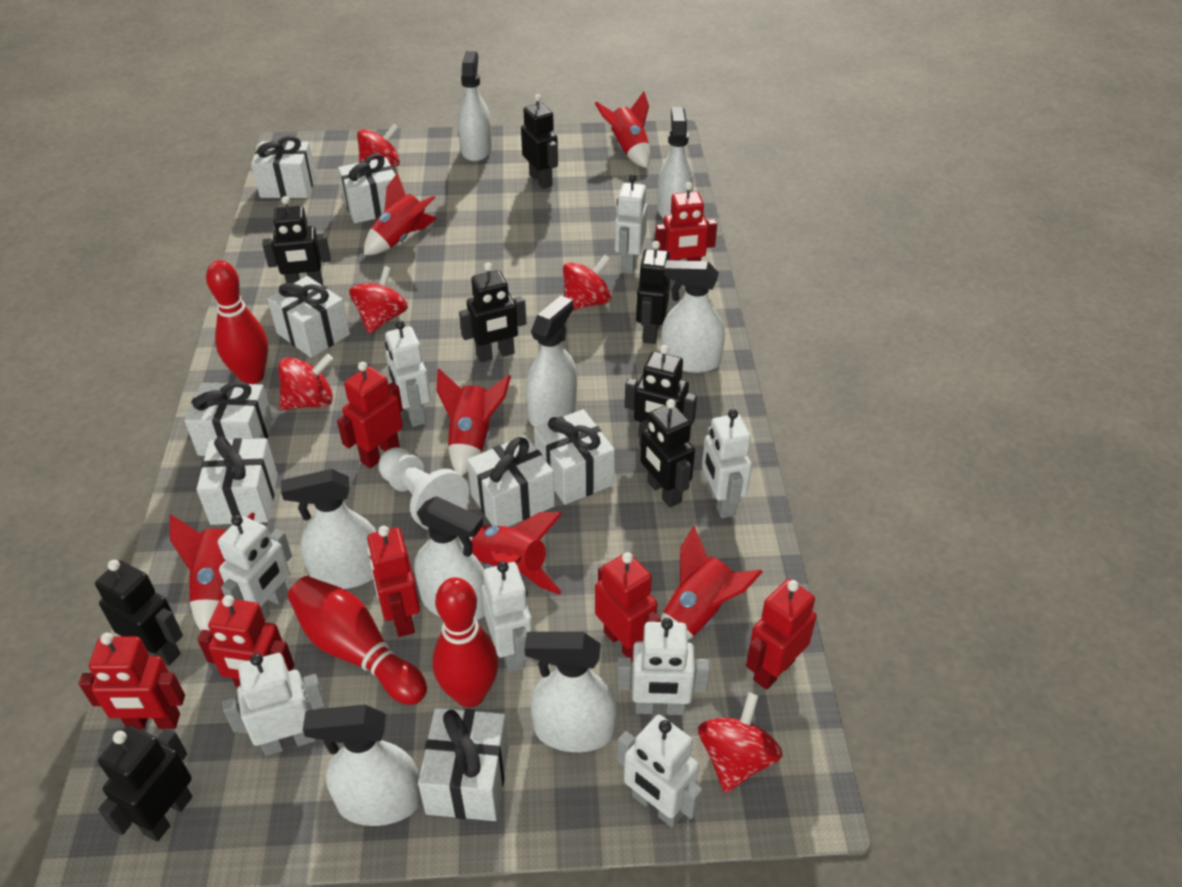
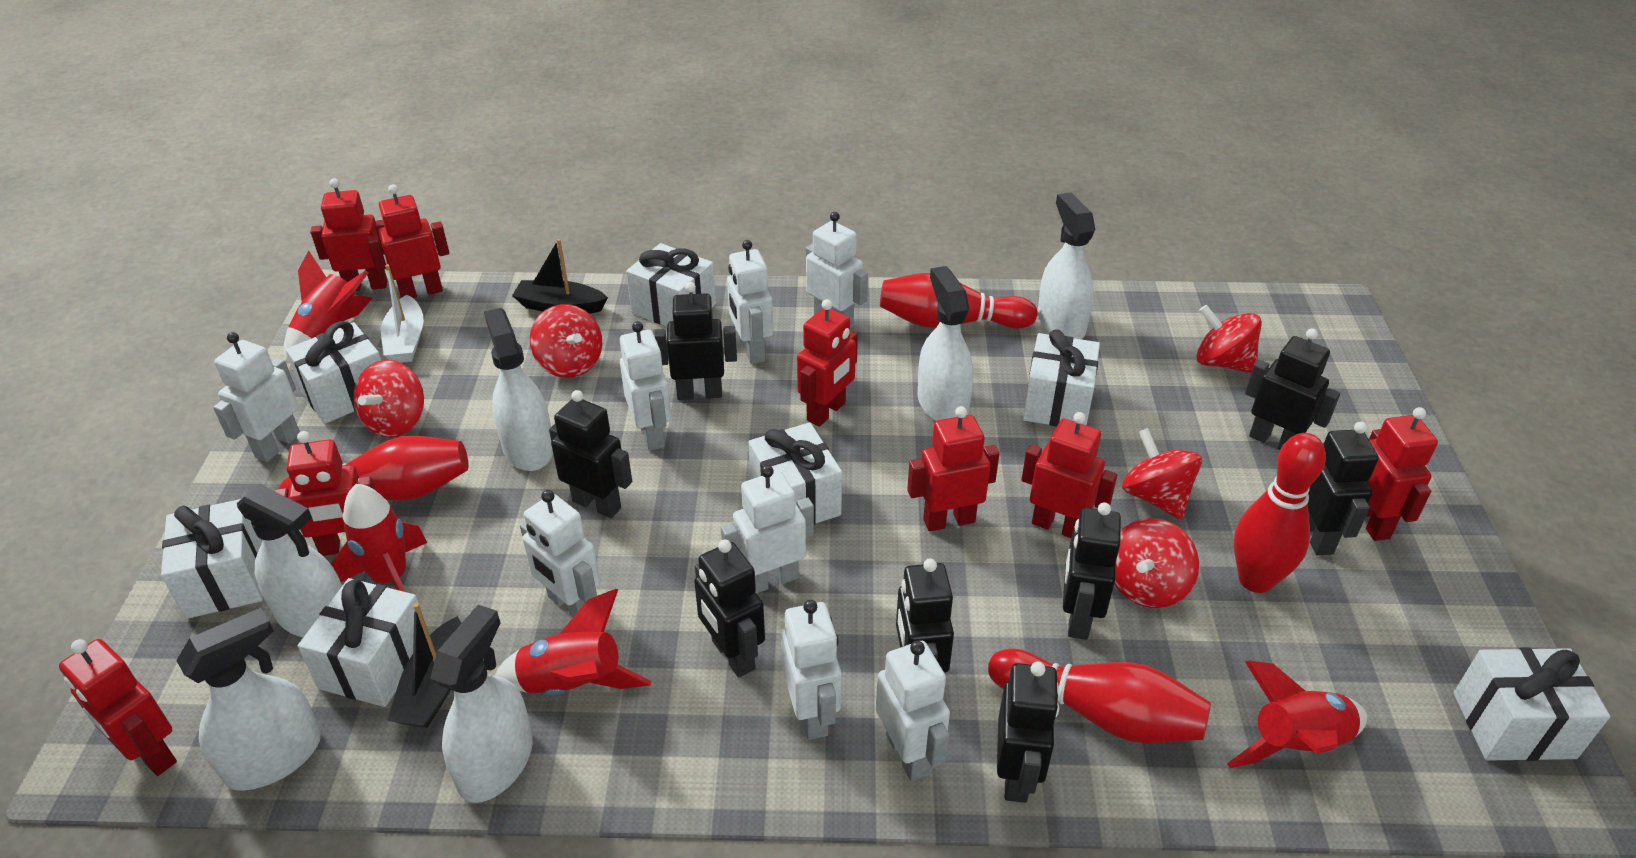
black boat: none = 0 -> [387,603,461,728] [512,239,608,314] = 2
red bowling pin: [206,260,268,384] [288,576,427,705] [432,577,498,708] = 3 -> [279,436,468,501] [880,273,1038,329] [988,649,1211,743] [1233,433,1326,593] = 4
red robot: [79,633,185,729] [197,595,294,688] [337,362,403,468] [367,526,420,637] [595,552,661,663] [655,182,717,261] [746,579,817,690] = 7 -> [59,639,177,776] [274,431,376,556] [310,178,388,291] [367,184,449,298] [797,299,858,427] [907,406,1000,532] [1021,412,1117,538] [1366,407,1438,541] = 8
red rocket: [170,513,255,631] [364,173,437,255] [437,369,511,476] [469,512,562,595] [595,91,650,168] [661,526,762,640] = 6 -> [284,250,372,363] [331,484,427,592] [495,589,651,695] [1227,661,1367,768] = 4
white boat: none = 0 -> [381,264,424,363] = 1
white gift: [184,381,273,456] [196,436,278,525] [251,136,316,198] [267,276,350,358] [338,154,395,223] [418,708,509,821] [467,435,555,527] [534,409,615,505] = 8 -> [161,499,263,619] [286,321,381,424] [298,578,430,707] [626,243,716,327] [748,422,842,525] [1023,329,1100,427] [1454,648,1610,761] = 7
white pawn: [378,447,469,530] = 1 -> none = 0
white spray bottle: [281,469,376,589] [303,705,422,826] [414,496,485,620] [458,51,492,161] [524,632,617,752] [526,296,577,427] [657,107,693,219] [661,260,725,373] = 8 -> [176,608,321,791] [237,484,342,637] [430,605,533,803] [484,308,553,471] [918,266,973,421] [1038,192,1095,339] = 6

